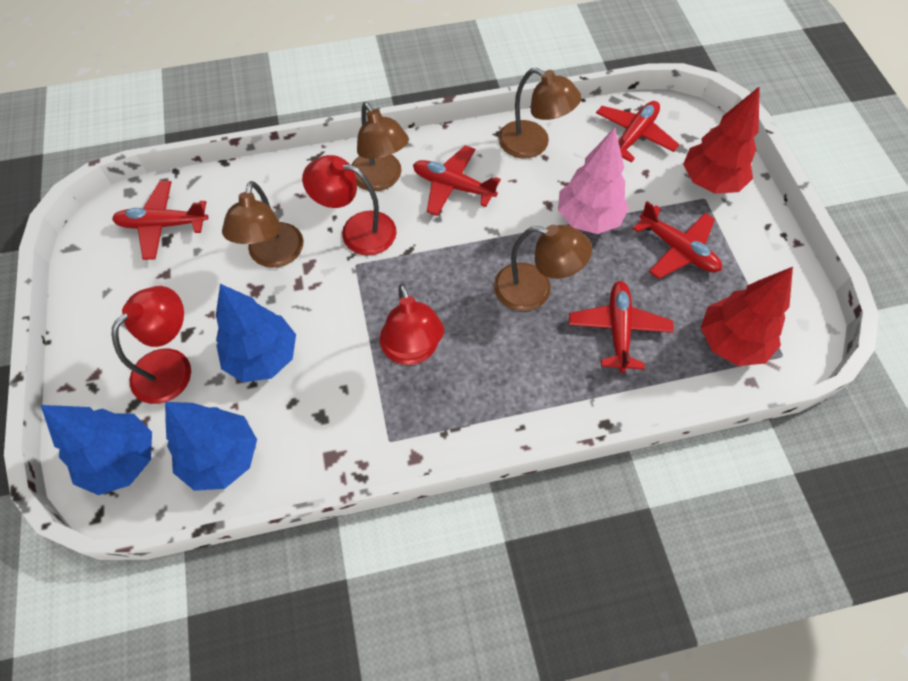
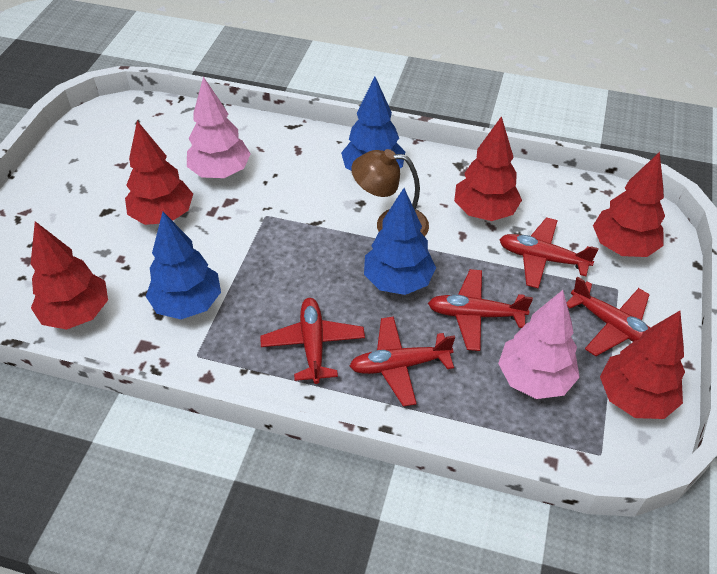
brown lamp: [222,181,304,268] [352,102,409,191] [494,225,592,311] [498,68,581,159] = 4 -> [351,149,429,237] = 1
pink tree: [558,127,629,234] = 1 -> [187,76,251,178] [498,290,580,399] = 2
red lamp: [112,286,191,404] [302,155,397,255] [380,284,444,365] = 3 -> none = 0
red tree: [683,86,760,194] [701,267,793,366] = 2 -> [31,221,108,330] [125,121,193,225] [454,116,522,221] [593,152,665,257] [600,311,685,419] = 5

